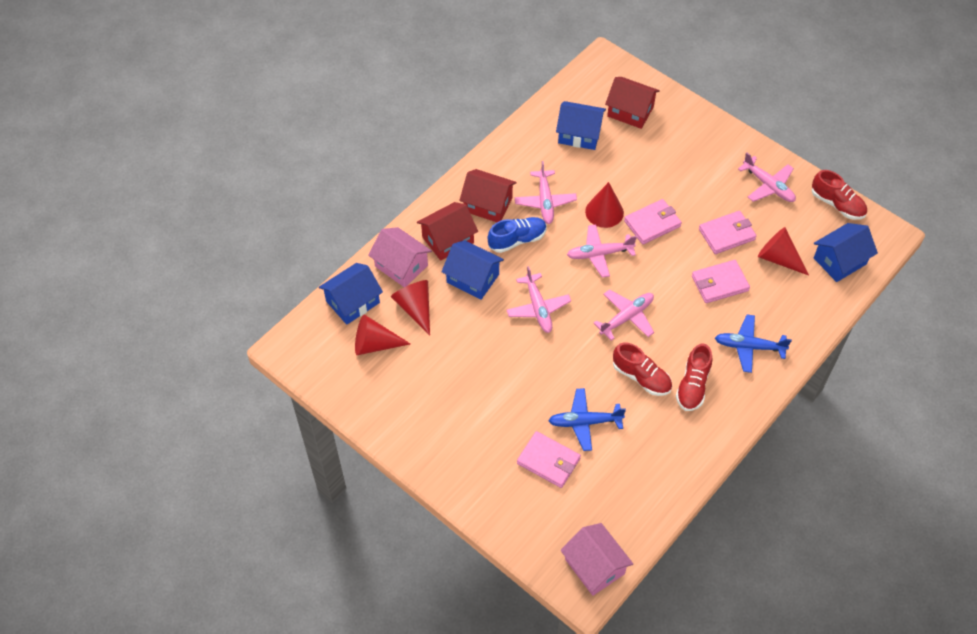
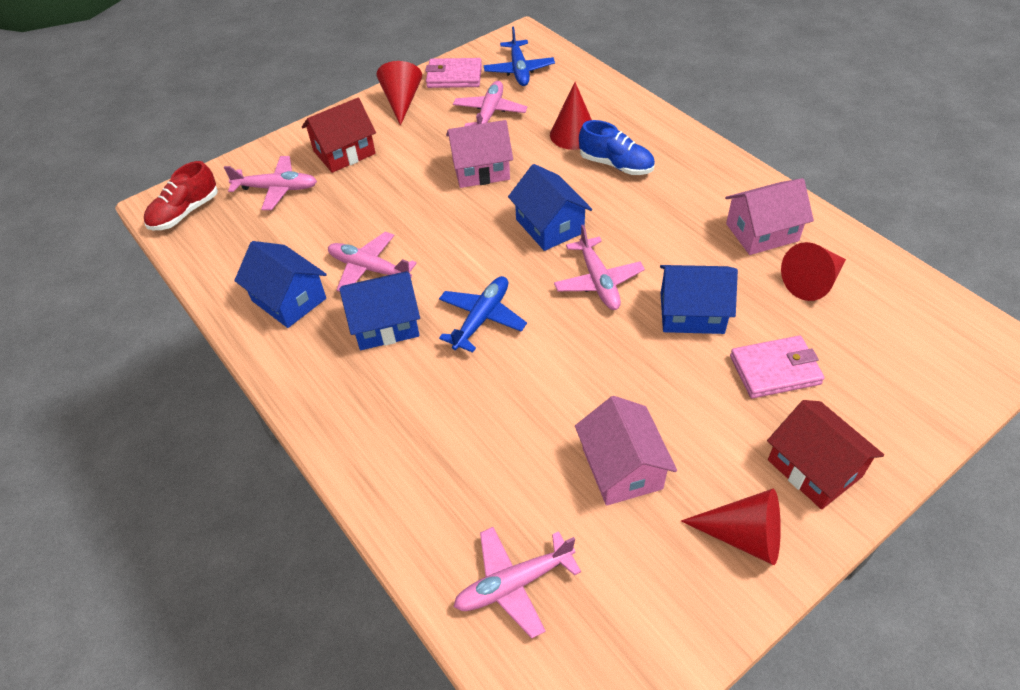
pink house: [368,227,432,287] [560,523,633,596] = 2 -> [446,120,513,188] [575,396,677,506] [725,178,814,255] = 3
pink wallet: [517,431,581,488] [624,199,682,245] [692,260,750,303] [699,211,756,254] = 4 -> [425,58,482,88] [730,336,825,398] = 2
red house: [417,202,478,261] [459,169,517,222] [605,77,660,129] = 3 -> [302,98,376,173] [767,400,884,509] = 2
red shoe: [613,342,672,396] [676,344,713,411] [812,170,867,220] = 3 -> [144,161,218,230] = 1

